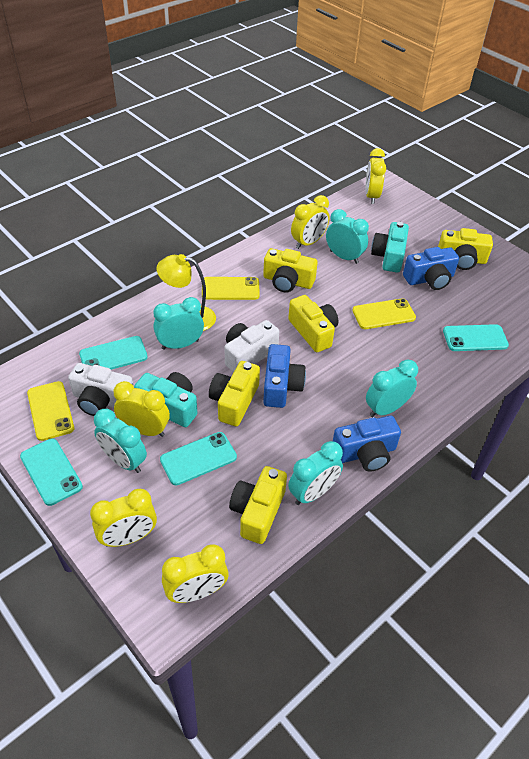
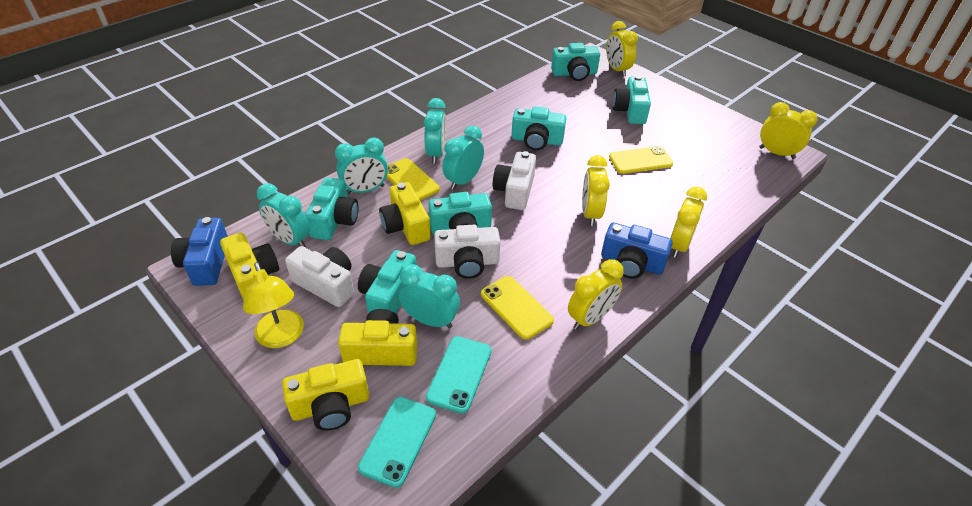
blue camera: [263,344,306,408] [333,416,401,471] [403,247,459,290] = 3 -> [171,217,228,286] [601,223,673,279] = 2
turquoise camera: [134,372,198,427] [371,222,409,273] = 2 -> [305,177,358,240] [358,250,416,314] [429,192,492,235] [511,106,566,151] [551,43,600,81] [613,75,651,124] = 6
turquoise phone: [20,438,83,506] [79,336,148,370] [160,432,237,485] [443,324,509,351] = 4 -> [358,397,436,488] [426,336,492,414] = 2
white camera: [68,363,133,416] [225,320,279,372] = 2 -> [285,246,354,307] [434,225,500,279] [493,151,536,210] = 3
yellow camera: [209,361,260,426] [229,466,287,544] [263,248,318,293] [288,295,338,352] [438,228,493,270] = 5 -> [220,233,279,300] [282,359,369,431] [338,309,418,366] [379,182,431,245] = 4

